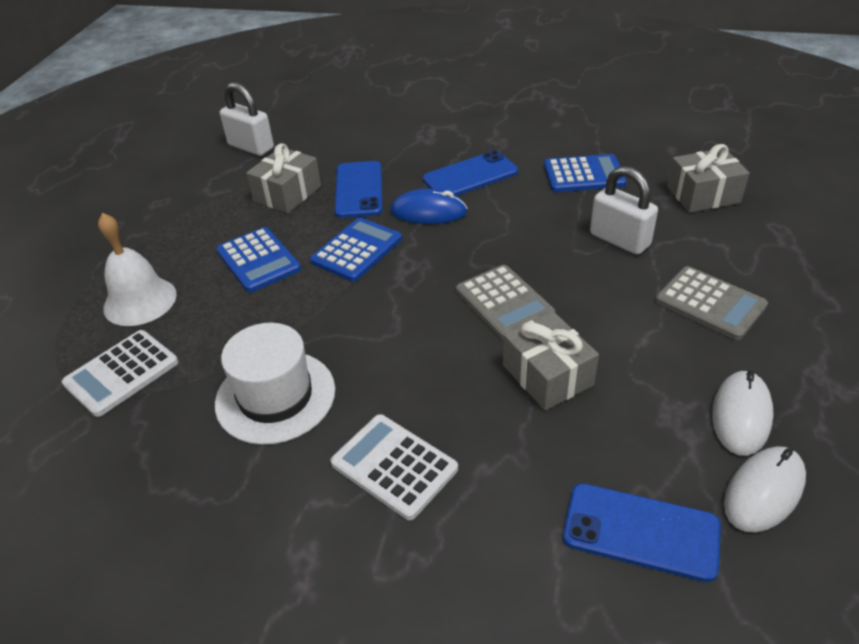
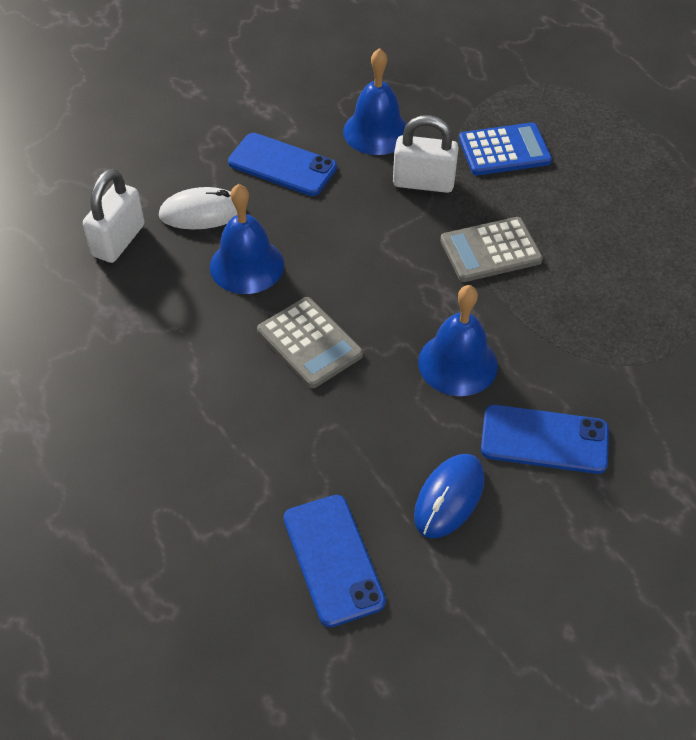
blue bell: none = 0 -> [210,184,284,294] [343,48,407,155] [418,285,498,396] = 3
blue calculator: [216,227,301,292] [310,217,402,282] [544,154,627,192] = 3 -> [459,122,552,175] = 1
grey gift: [246,143,321,213] [503,312,599,410] [667,144,750,213] = 3 -> none = 0
white bell: [98,213,177,326] = 1 -> none = 0
white calculator: [62,330,178,417] [330,414,458,520] = 2 -> none = 0
white hat: [215,323,335,445] = 1 -> none = 0
white mouse: [712,370,774,456] [724,446,806,532] = 2 -> [159,187,237,229] = 1

